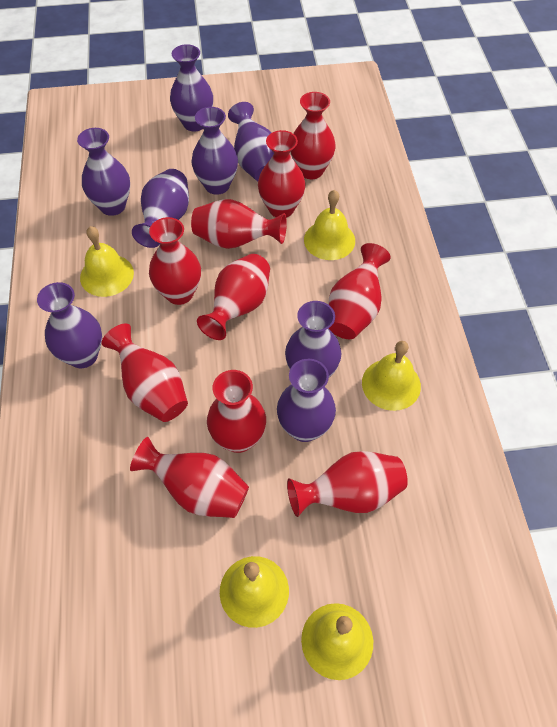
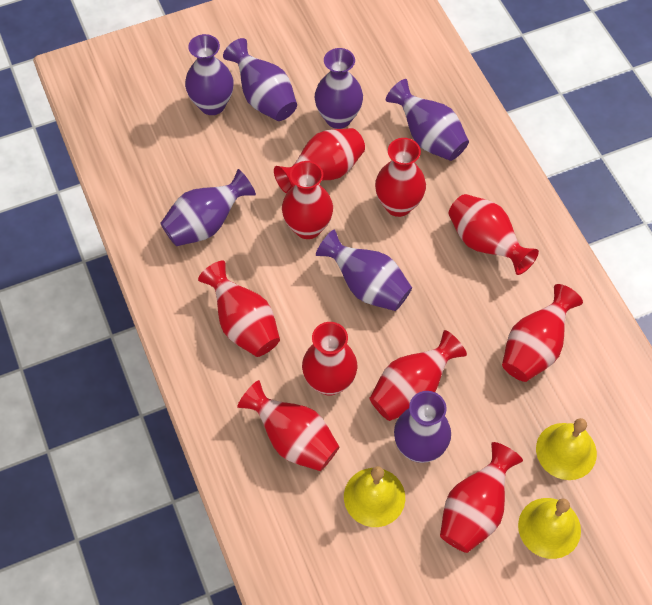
purple vase: [37,282,102,368] [77,128,130,216] [132,169,189,248] [170,44,213,132] [191,107,238,195] [228,102,274,181] [277,359,336,442] [285,301,341,377] = 8 -> [160,169,256,246] [185,34,233,115] [223,38,297,121] [315,48,363,129] [316,229,412,311] [386,79,469,161] [394,391,451,463] = 7
yellow bell: [80,226,134,297] [220,556,289,628] [301,603,373,680] [304,190,355,260] [362,341,421,411] = 5 -> [344,466,405,527] [518,498,581,559] [536,418,597,480] = 3

